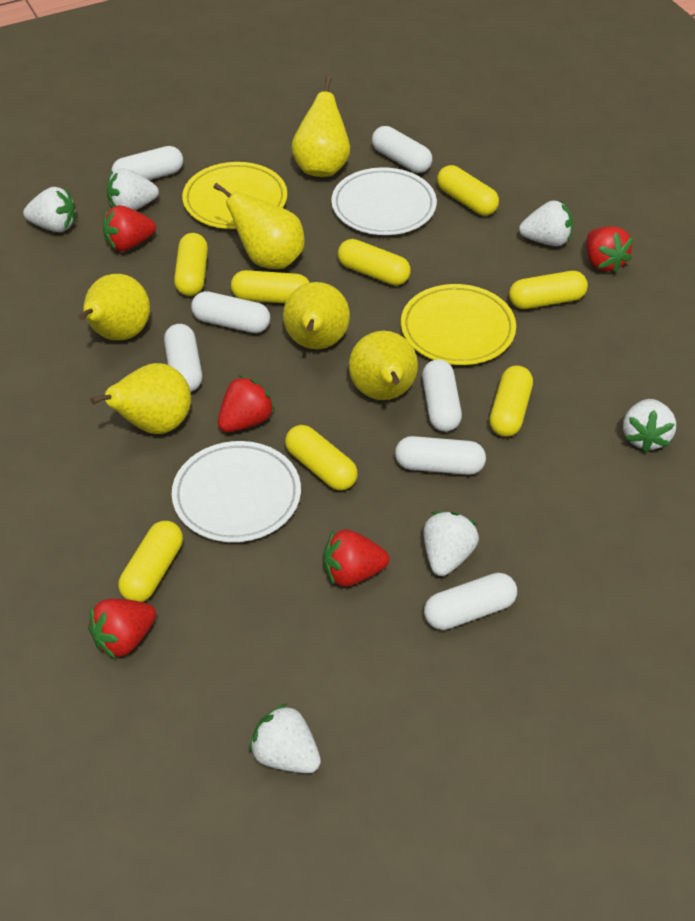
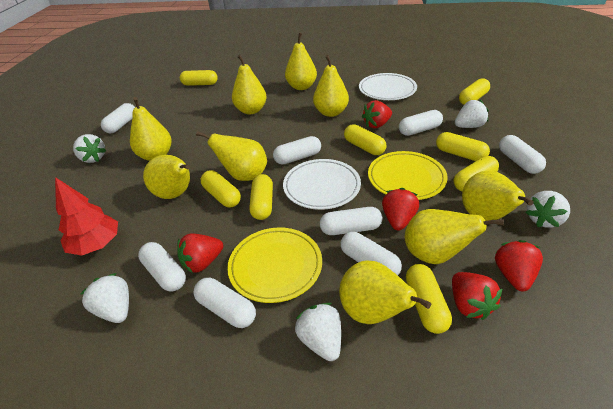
red tree: none = 0 -> [55,177,118,256] = 1
white capsule: [111,146,183,180] [164,324,202,392] [191,291,270,333] [372,126,432,173] [395,436,486,475] [422,359,462,432] [424,573,517,630] = 7 -> [101,103,135,133] [138,242,186,291] [194,278,256,328] [273,136,321,165] [320,207,383,235] [340,232,402,275] [399,110,443,136] [499,135,546,174] = 8
white strawberry: [23,187,76,232] [107,168,159,210] [249,703,321,773] [423,511,479,576] [519,200,573,246] [623,399,676,453] = 6 -> [73,134,106,163] [81,273,129,323] [295,303,341,361] [455,100,489,128] [525,191,570,228] = 5
yellow pear: [79,274,150,340] [90,363,191,434] [213,183,305,269] [283,282,350,349] [291,76,350,177] [349,331,418,400] = 6 -> [130,97,172,161] [143,155,190,199] [196,131,267,181] [232,55,267,114] [285,33,317,90] [313,55,349,117] [339,260,431,324] [405,209,504,264] [462,171,534,221] = 9

